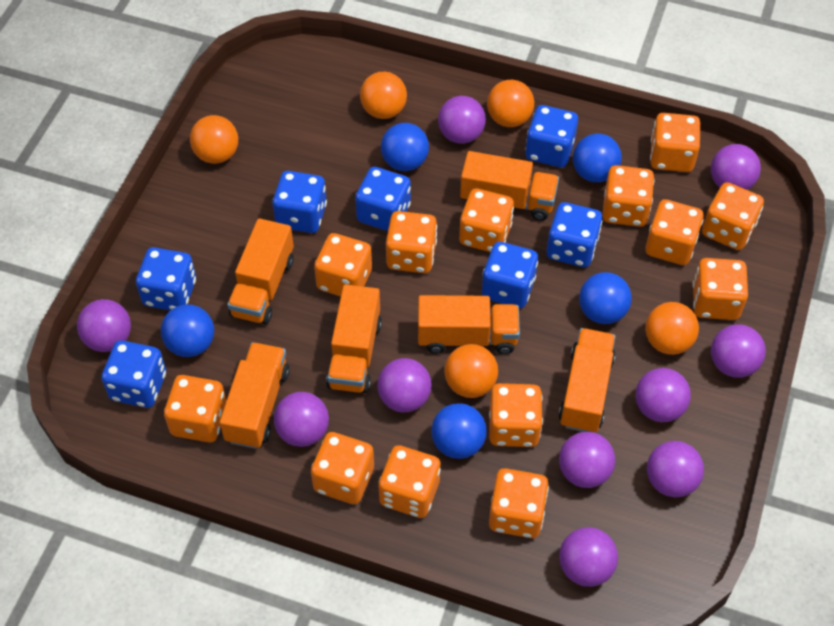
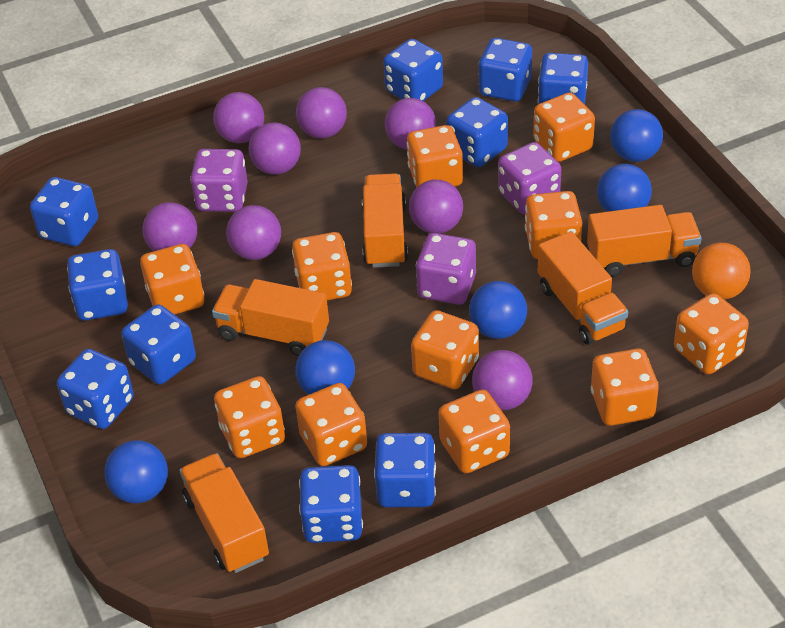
blue dice: [101,340,166,408] [136,247,196,310] [272,171,327,233] [355,167,411,231] [482,242,538,308] [525,105,578,168] [547,202,602,267] = 7 -> [30,177,98,246] [57,349,134,429] [67,249,128,321] [122,304,196,385] [299,465,363,543] [374,433,436,507] [383,39,443,101] [446,97,508,167] [479,38,532,102] [538,53,588,104] = 10
orange ball: [190,115,238,164] [360,72,407,119] [444,344,498,398] [487,80,534,127] [645,302,699,355] = 5 -> [692,243,751,300] = 1
orange dice: [164,375,226,443] [311,432,374,504] [314,233,372,297] [379,445,441,518] [386,211,437,273] [459,188,514,252] [489,383,543,447] [489,468,549,538] [602,165,654,227] [645,199,704,265] [650,113,700,172] [693,258,748,320] [702,182,764,250] = 13 -> [140,244,204,315] [214,376,285,458] [292,232,352,300] [295,383,367,466] [407,125,463,187] [411,310,479,389] [439,389,510,473] [525,191,582,259] [533,92,595,162] [591,348,659,426] [674,293,749,374] = 11
orange truck: [220,342,290,449] [227,218,294,324] [326,284,382,393] [418,295,520,354] [460,151,559,221] [559,328,616,432] = 6 -> [179,453,269,573] [212,279,329,356] [362,173,408,268] [538,231,628,345] [587,205,702,277] = 5
purple ball: [77,299,131,352] [274,392,329,447] [377,358,432,413] [438,96,486,144] [559,432,615,488] [559,527,618,587] [635,368,691,422] [647,441,704,498] [711,144,761,190] [711,324,766,377] = 10 -> [142,202,197,251] [213,92,264,143] [226,205,281,260] [249,123,301,175] [296,87,347,139] [385,98,436,149] [409,180,463,234] [472,350,533,410] = 8
purple dice: none = 0 -> [190,149,248,212] [416,233,476,305] [498,142,561,214] = 3

